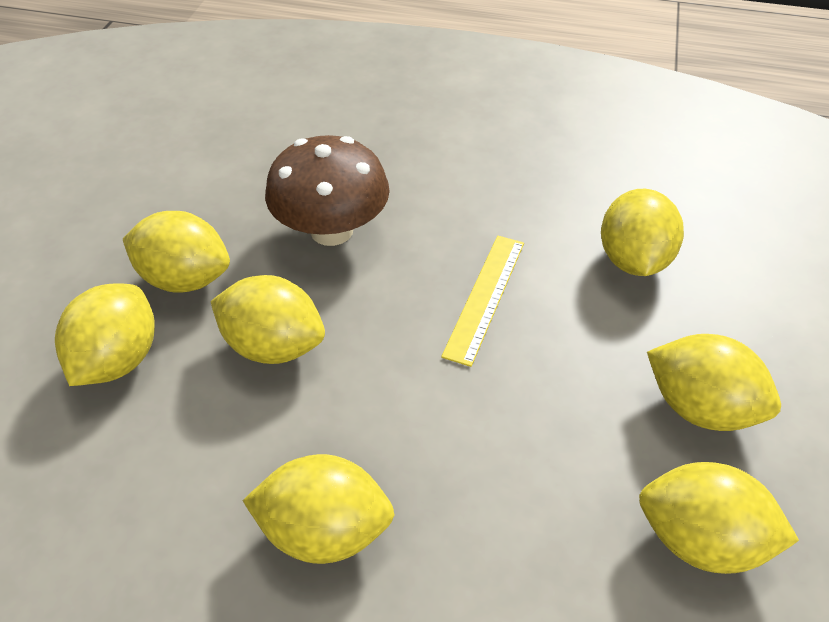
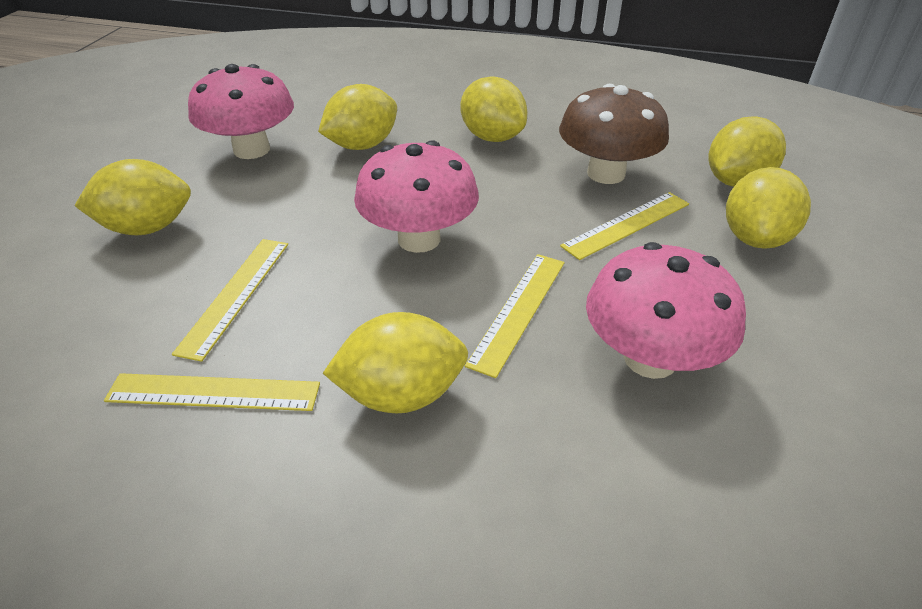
pink mushroom: none = 0 -> [188,64,294,159] [354,140,479,253] [586,242,746,379] = 3
yellow lemon: [55,283,155,386] [123,211,230,293] [210,275,325,364] [243,454,395,564] [601,189,684,276] [639,462,799,574] [647,334,781,431] = 7 -> [75,159,191,235] [318,84,397,150] [323,312,468,413] [460,76,527,142] [709,116,786,187] [726,167,811,249] = 6
yellow ruler: [441,236,524,367] = 1 -> [104,373,320,411] [172,239,288,362] [465,254,564,378] [560,192,689,260] = 4

